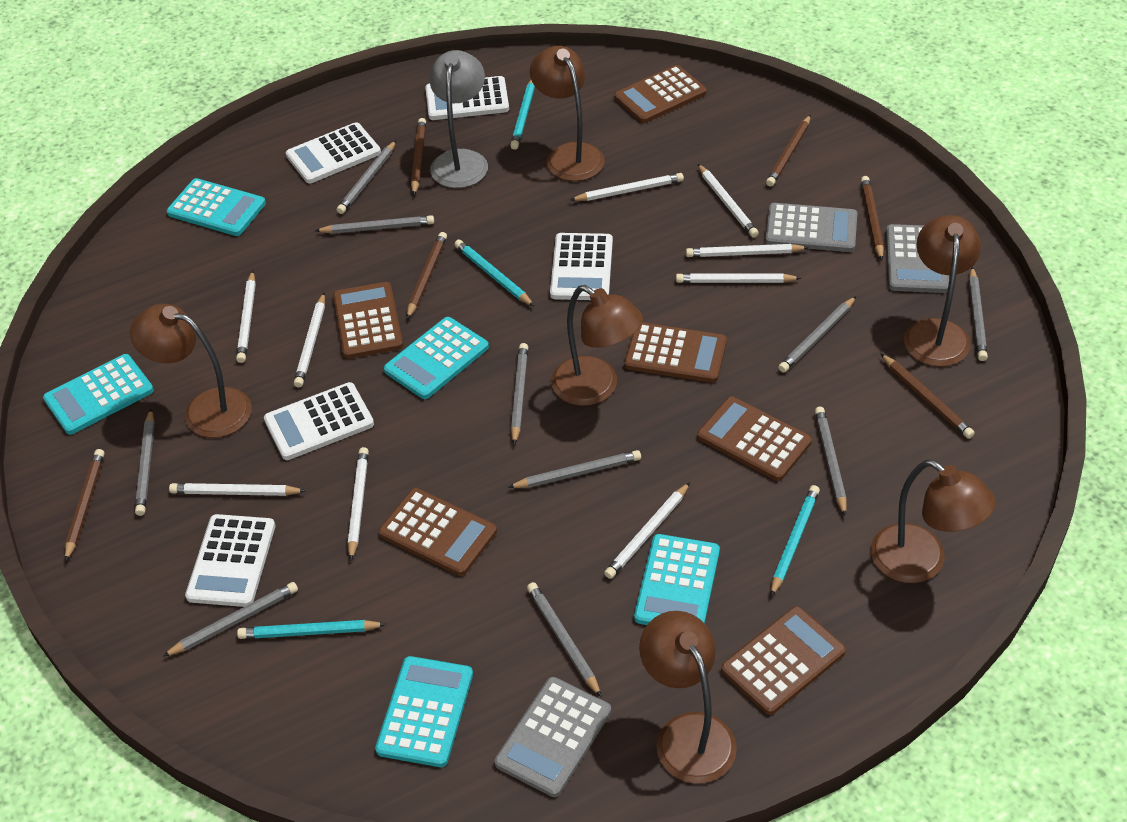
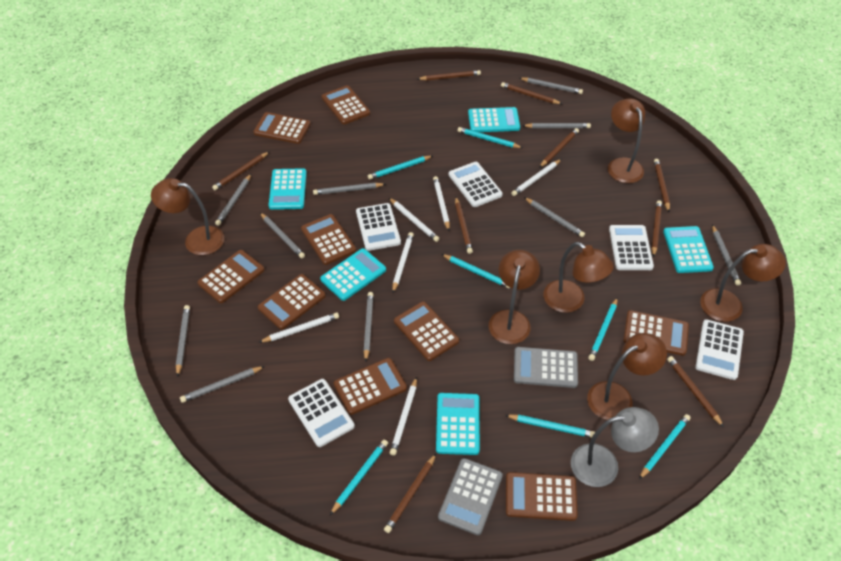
brown calculator: [333,282,403,359] [379,488,497,576] [614,65,707,123] [624,322,727,383] [697,396,812,481] [721,606,846,715] = 6 -> [198,250,264,303] [253,112,311,144] [258,274,326,330] [301,214,356,265] [322,85,370,125] [334,358,407,415] [394,301,459,361] [506,472,578,521] [623,310,689,356] = 9
brown pencil: [65,449,105,562] [407,232,447,319] [411,118,426,195] [766,115,811,187] [861,176,884,260] [880,353,975,439] = 6 -> [212,152,269,190] [384,454,436,533] [418,70,481,80] [455,197,473,254] [501,82,562,104] [539,128,579,168] [651,200,662,257] [654,159,670,212] [667,356,724,427] = 9
grey calculator: [494,677,611,797] [765,203,857,252] [886,224,949,293] = 3 -> [438,458,503,535] [514,347,578,388] = 2
turquoise pencil: [237,620,386,639] [454,239,535,307] [510,80,535,150] [771,485,820,596] = 4 -> [330,439,388,515] [368,156,432,180] [441,254,510,289] [458,127,523,148] [505,414,595,438] [588,297,618,361] [639,414,691,479] = 7
white pencil: [169,483,306,496] [236,271,256,363] [294,293,325,388] [348,447,369,561] [570,173,684,201] [604,482,690,579] [676,273,801,283] [686,244,809,257] [698,164,759,238] = 9 -> [259,312,339,342] [389,198,439,242] [390,377,417,456] [392,232,414,293] [433,176,450,231] [511,159,561,196] = 6

